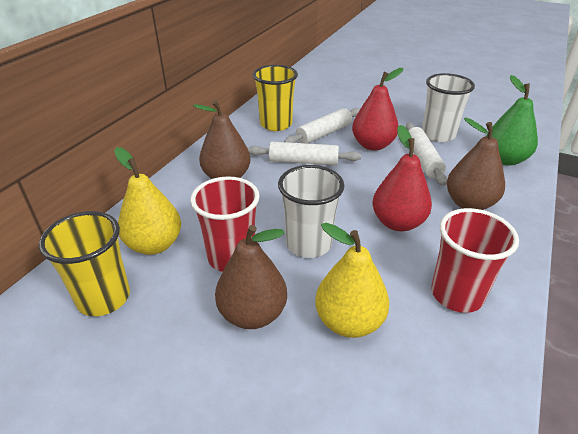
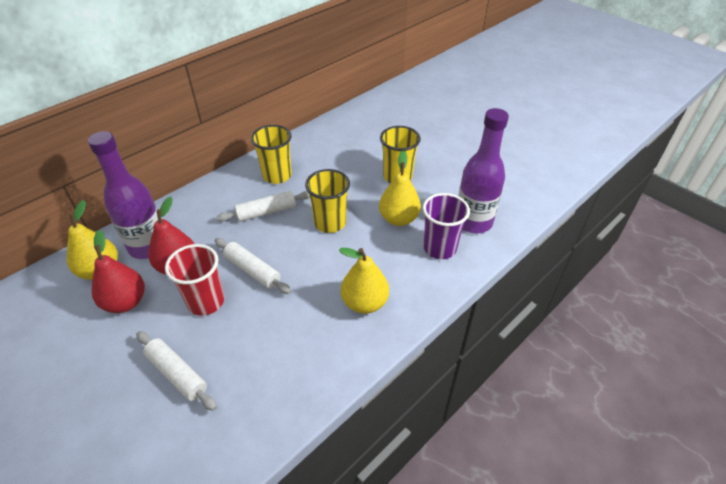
brown pear: [193,100,251,179] [215,225,287,329] [447,118,505,210] = 3 -> none = 0
green pear: [487,75,538,165] = 1 -> none = 0
purple bottle: none = 0 -> [88,131,158,259] [458,108,509,233] = 2
purple cup: none = 0 -> [423,193,470,259] = 1
red cup: [190,176,260,272] [431,208,519,313] = 2 -> [165,244,224,316] = 1
white cup: [278,165,344,258] [422,73,475,142] = 2 -> none = 0
yellow cup: [39,211,130,316] [253,65,298,131] = 2 -> [251,125,292,184] [305,169,350,233] [380,126,421,183] = 3
yellow pear: [114,147,181,255] [315,223,389,338] = 2 -> [67,200,118,280] [339,248,389,314] [379,151,421,226] = 3

